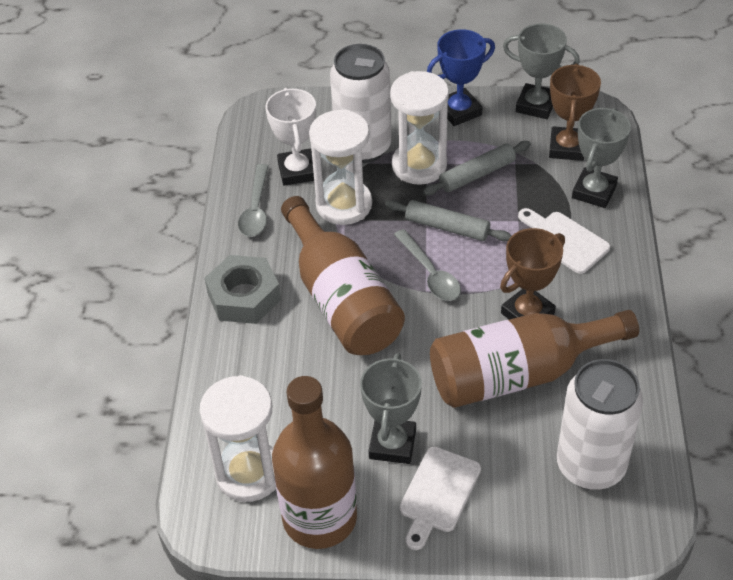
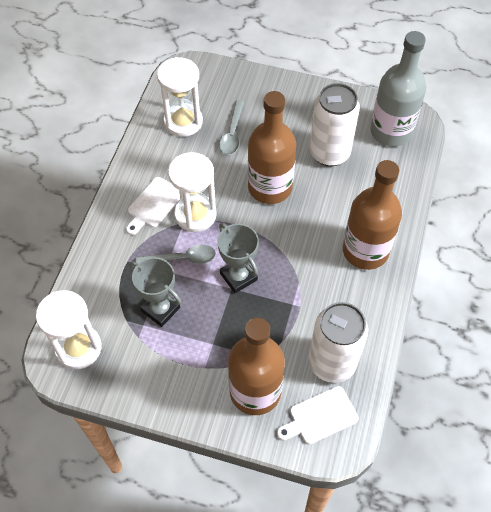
blue trophy: [427,29,495,126] = 1 -> none = 0
brown trophy: [500,228,565,320] [549,64,601,161] = 2 -> none = 0
grey bottle: none = 0 -> [370,31,426,146] = 1
grey nut: [205,255,281,324] = 1 -> none = 0
grey rolling pin: [385,200,512,241] [423,141,531,195] = 2 -> none = 0
grey trophy: [360,353,422,464] [503,23,580,119] [572,108,631,208] = 3 -> [129,257,181,327] [217,223,259,293] = 2
white trophy: [265,88,316,186] = 1 -> none = 0

